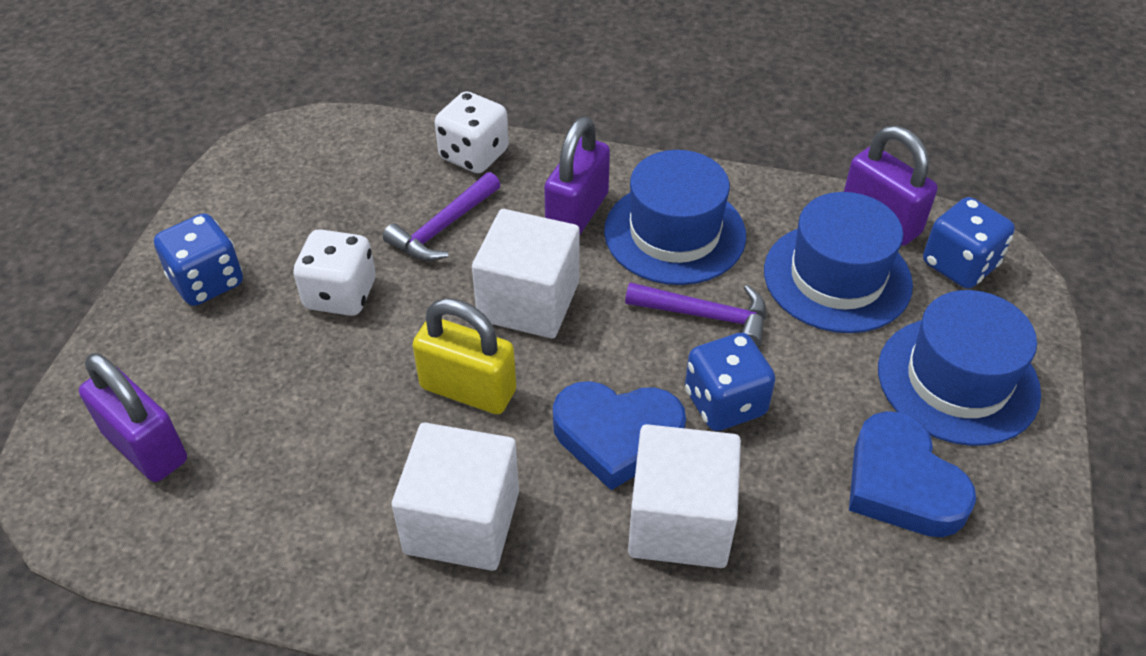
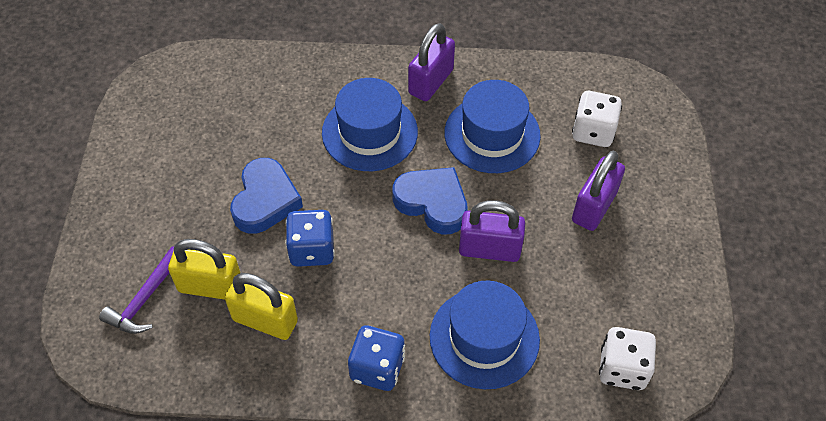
blue dice: [154,213,243,306] [685,333,776,431] [923,197,1015,288] = 3 -> [285,210,335,267] [348,326,405,391] = 2
purple hammer: [383,172,500,261] [625,282,766,347] = 2 -> [99,246,174,334] = 1
white cube: [392,423,519,571] [472,209,580,338] [628,424,741,568] = 3 -> none = 0
yellow padlock: [413,298,516,414] = 1 -> [168,239,240,300] [225,273,298,340] = 2

